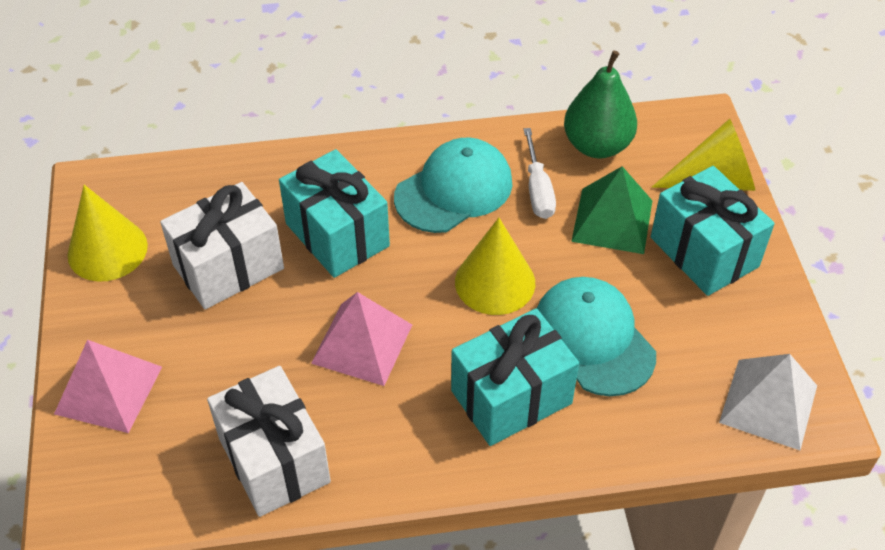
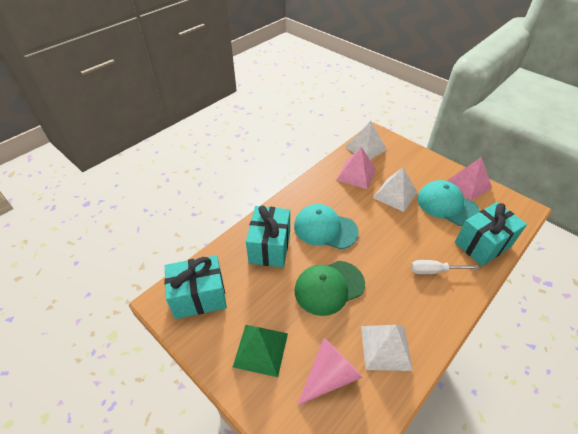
green cap: none = 0 -> [294,261,365,316] = 1
green pear: [564,50,637,158] = 1 -> none = 0
pink cone: none = 0 -> [297,338,363,406] = 1
white gift: [160,182,284,309] [207,366,331,517] = 2 -> none = 0
white pyramid: [719,354,817,450] = 1 -> [345,121,387,160] [361,325,413,371] [373,167,417,212] = 3
yellow cone: [67,185,148,282] [455,218,535,315] [652,119,755,191] = 3 -> none = 0

